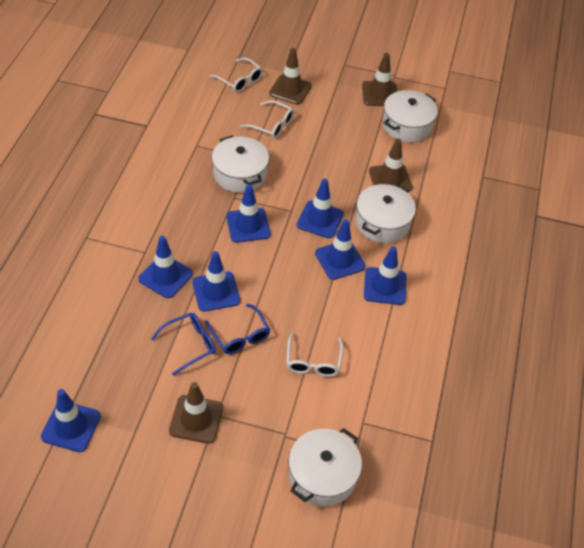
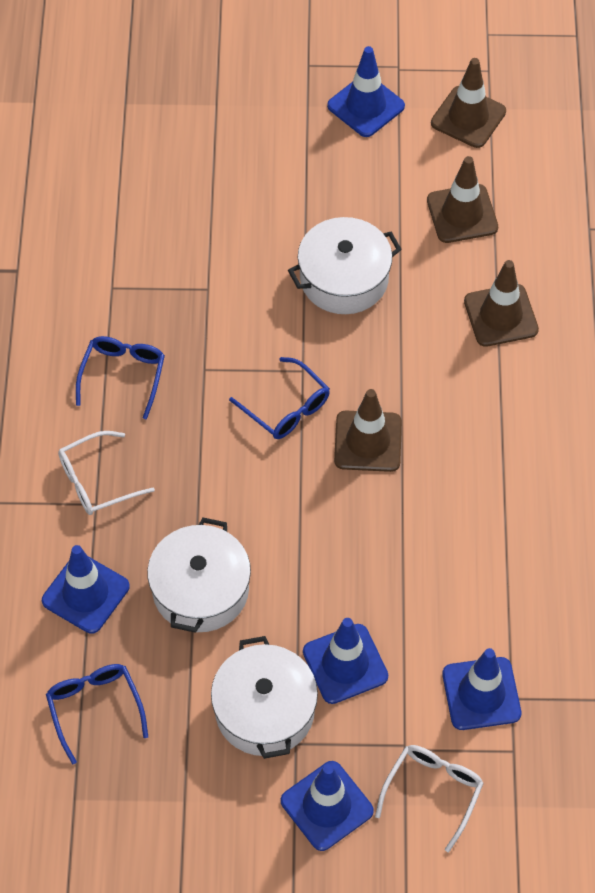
blue glasses: [151,313,216,376] [205,304,270,354] = 2 -> [46,664,148,764] [76,336,165,420] [229,357,330,439] = 3
blue traffic cone: [41,389,101,452] [138,236,193,298] [192,251,240,311] [226,184,271,243] [297,179,344,238] [315,220,366,280] [364,246,406,305] = 7 -> [42,545,130,634] [281,761,374,851] [303,618,388,704] [327,46,405,137] [442,648,521,730] = 5
white glasses: [209,57,263,92] [240,100,294,139] [286,332,343,377] = 3 -> [58,431,155,515] [375,745,484,852] = 2
white pot: [212,135,269,193] [289,428,362,506] [356,184,416,243] [382,90,438,142] = 4 -> [147,517,251,633] [211,636,318,759] [288,217,402,314] = 3

